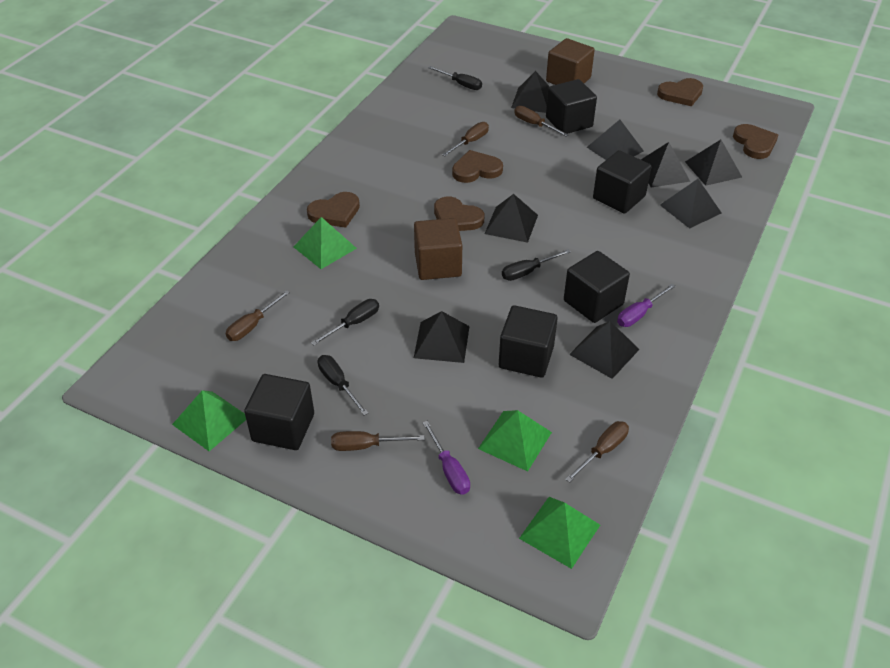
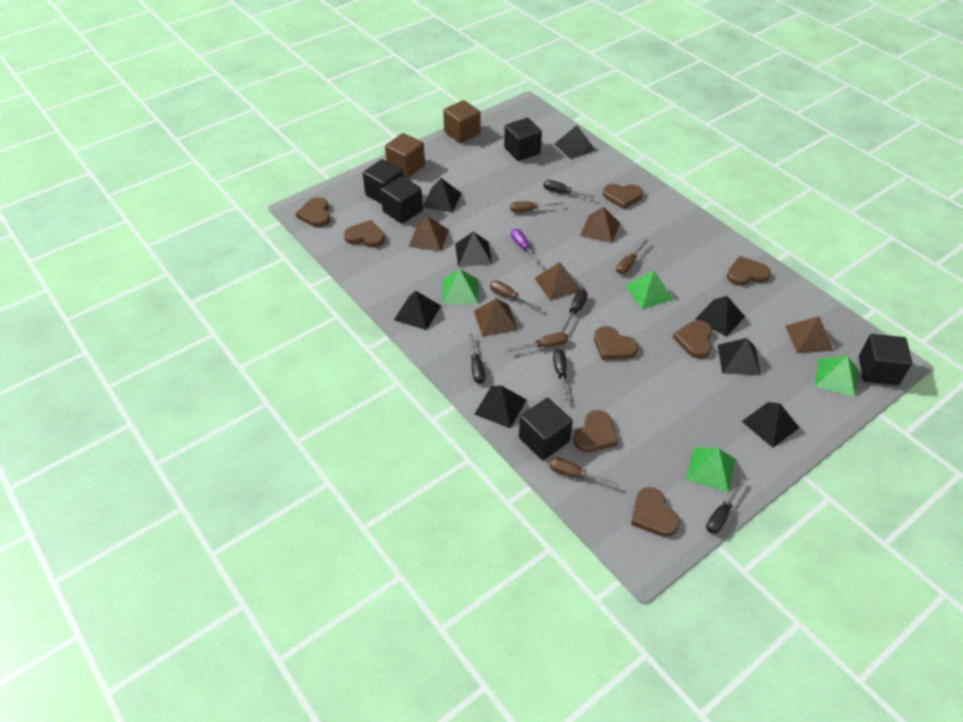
black screwdriver: [311,299,379,346] [318,355,368,415] [428,66,482,90] [502,249,571,281] = 4 -> [469,333,485,384] [543,180,594,198] [553,349,569,402] [561,289,588,332] [706,479,746,534] = 5
brown heart: [307,192,360,228] [434,196,484,231] [452,150,503,183] [657,78,703,106] [733,124,778,159] = 5 -> [296,197,330,227] [344,220,385,248] [573,410,618,452] [594,326,638,360] [603,184,643,209] [631,487,680,537] [673,320,712,359] [727,256,771,286] = 8
brown pyramid: none = 0 -> [409,216,449,252] [474,298,518,337] [534,262,581,301] [580,207,620,243] [785,316,834,353] = 5
purple screwdriver: [422,421,470,495] [617,284,676,327] = 2 -> [511,228,542,266] = 1

